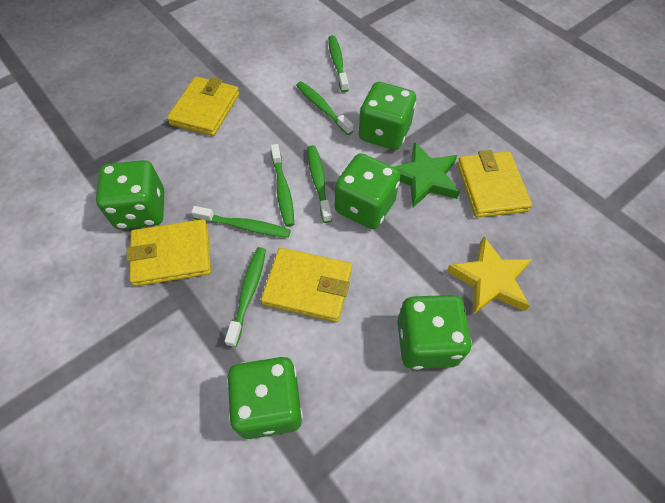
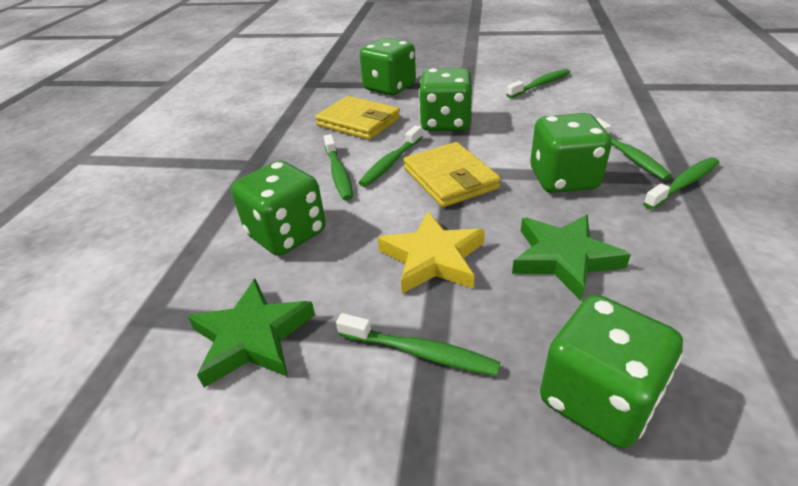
green star: [394,142,460,207] = 1 -> [188,279,315,388] [512,215,631,301] = 2
yellow wallet: [126,219,211,286] [167,77,239,136] [261,248,352,322] [457,150,532,218] = 4 -> [315,96,400,140] [403,142,501,207] = 2

